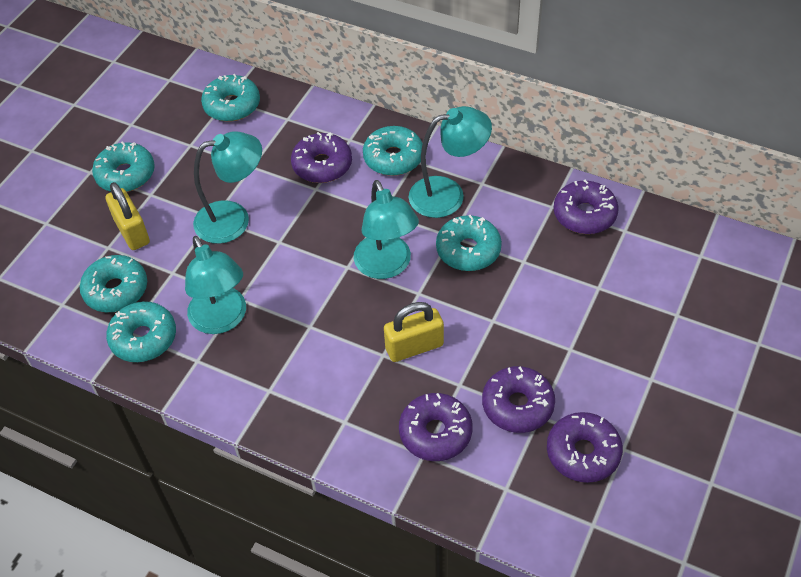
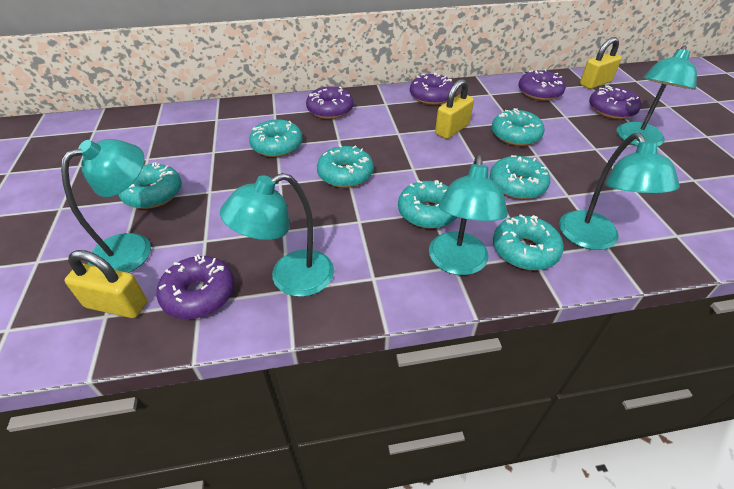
turquoise donut: [80,255,147,312] [92,141,155,192] [106,301,176,362] [201,74,260,122] [363,126,423,176] [436,215,502,271] = 6 -> [118,162,182,209] [249,119,303,157] [317,145,374,188] [398,180,457,229] [490,155,550,199] [492,108,545,146] [493,214,564,270] = 7
turquoise lamp: [185,236,246,334] [193,131,262,244] [354,180,419,279] [409,106,492,218] = 4 -> [61,139,151,273] [220,173,334,297] [429,155,508,275] [559,133,680,250] [617,45,697,147] = 5
yellow padlock: [105,182,150,250] [384,302,444,362] = 2 -> [65,250,147,318] [435,79,474,139] [580,37,622,89] = 3

